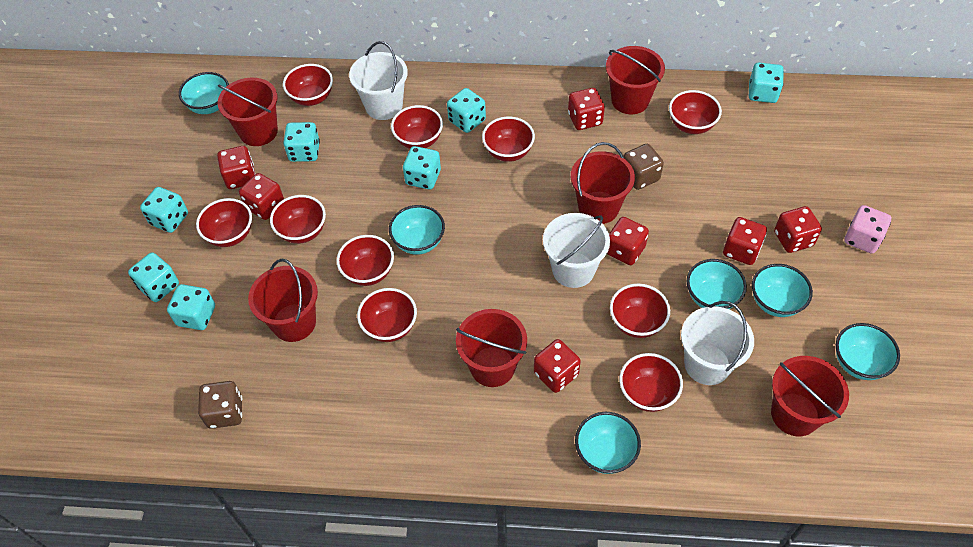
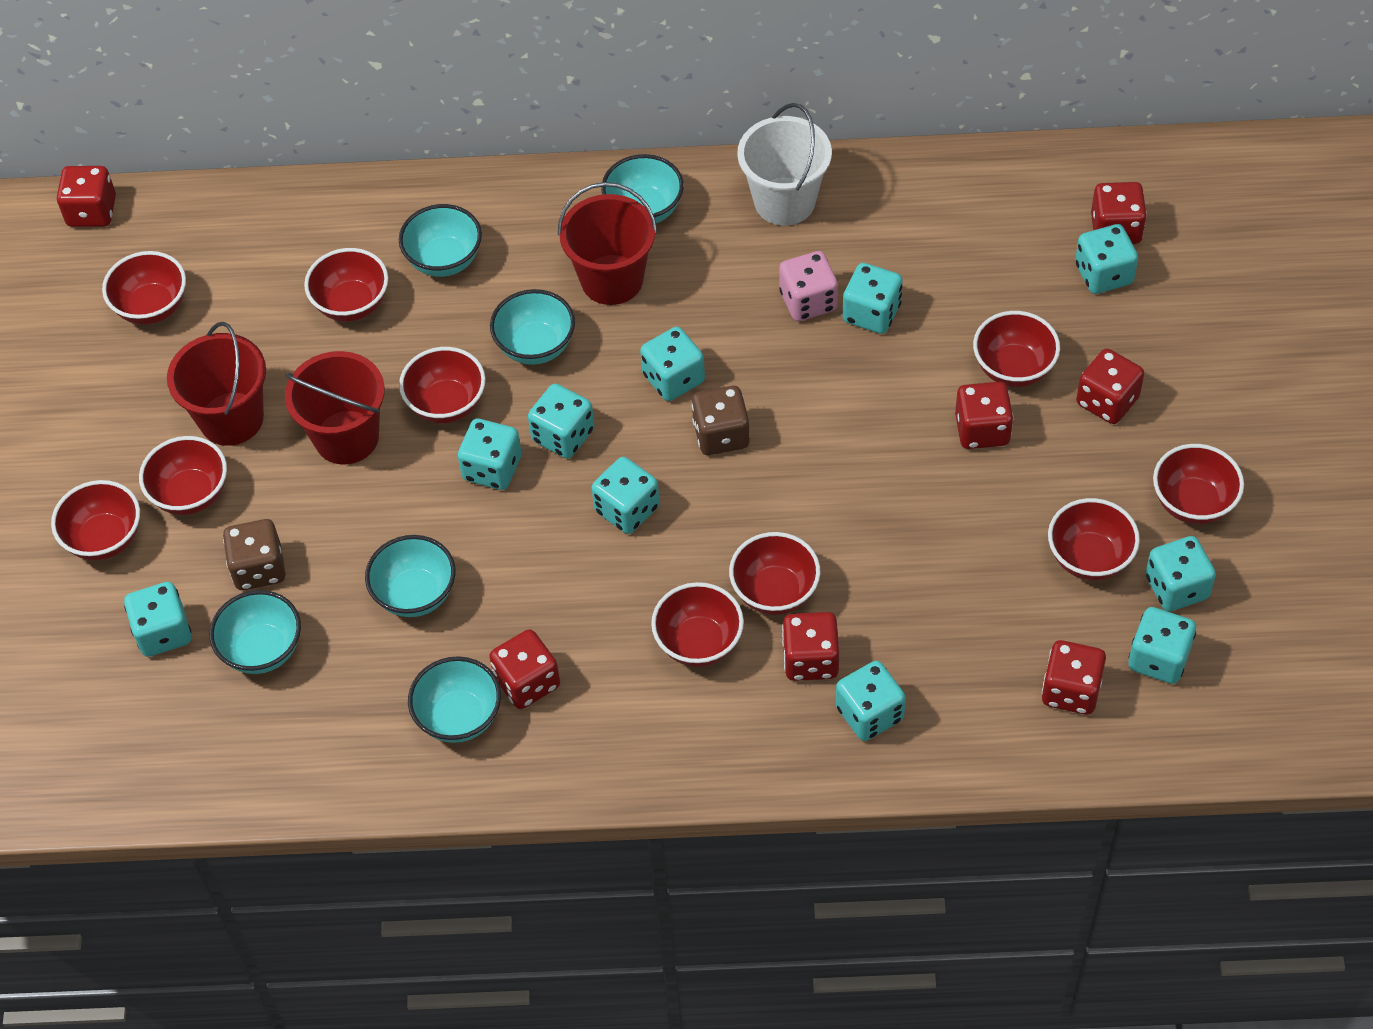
red bucket: [218,78,278,146] [248,259,318,342] [456,309,527,387] [571,142,635,224] [606,46,665,114] [771,356,849,436] = 6 -> [167,322,266,446] [285,351,385,465] [558,182,657,305] = 3
turquoise dice: [128,253,179,302] [140,187,188,233] [167,284,215,330] [283,122,320,162] [403,146,441,190] [447,88,486,133] [749,63,784,103] = 7 -> [124,582,192,657] [458,419,522,490] [528,384,594,458] [592,457,660,534] [640,327,705,401] [836,661,906,741] [843,263,903,334] [1075,224,1138,294] [1128,607,1196,684] [1145,536,1216,612] = 10
white bucket: [349,41,408,120] [543,213,610,288] [681,301,754,385] = 3 -> [737,103,832,225] = 1

